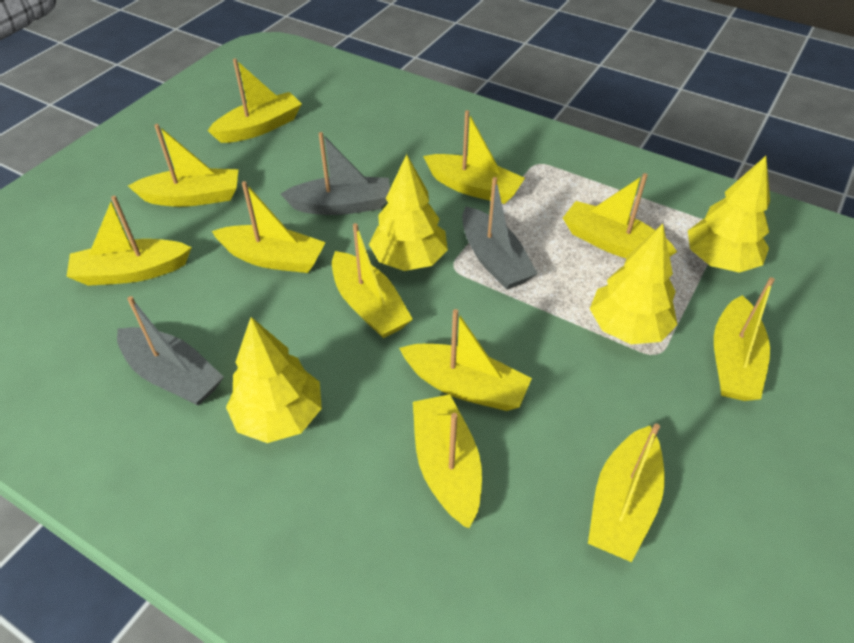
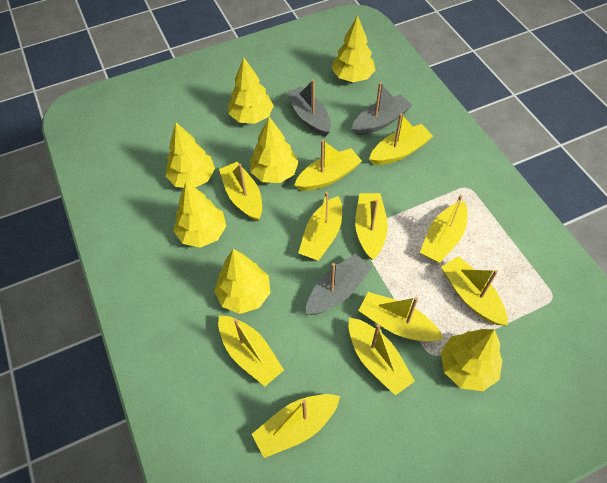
yellow tree: [226,317,322,443] [369,154,448,271] [590,224,678,344] [688,156,770,273] = 4 -> [166,123,215,188] [174,181,226,248] [214,249,271,314] [229,57,274,124] [250,117,299,183] [332,15,375,82] [441,329,502,391] = 7

